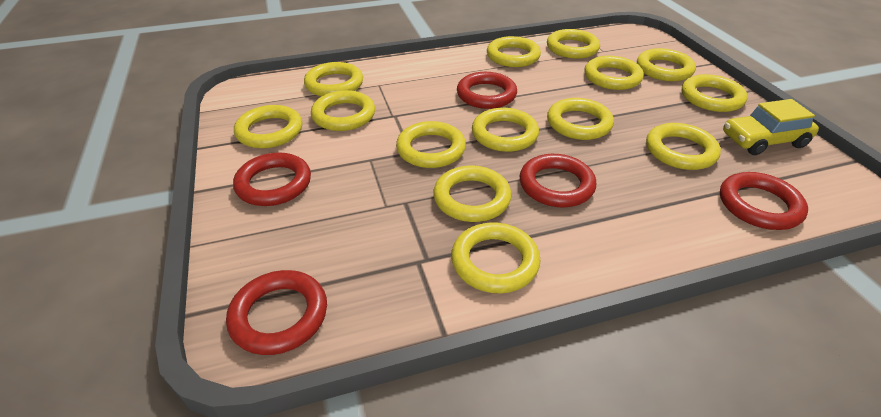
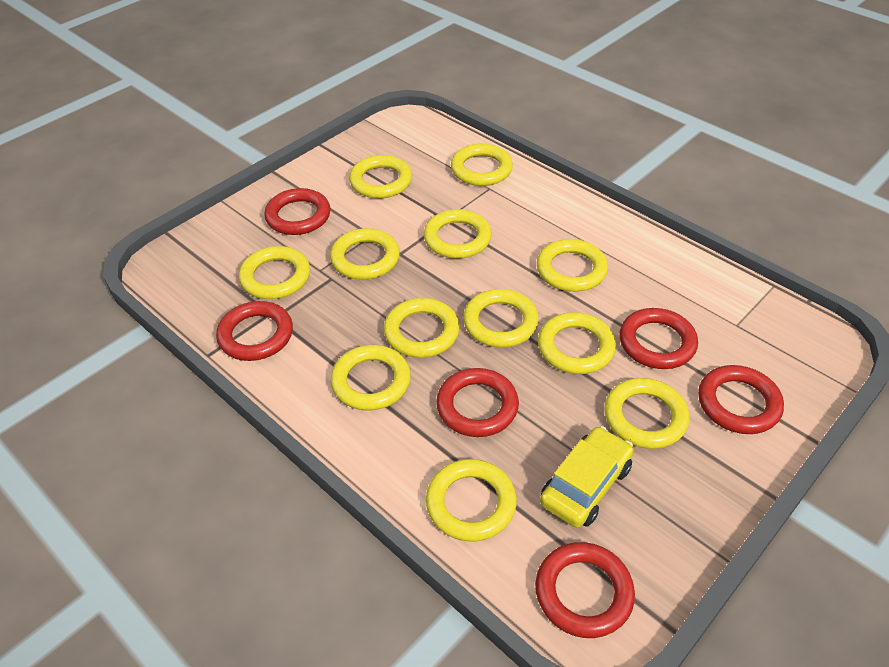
red ring: [226,270,327,355] [233,152,311,206] [457,72,517,109] [519,154,596,207] [720,172,808,230] = 5 -> [216,301,293,361] [264,188,330,235] [436,368,519,437] [535,542,635,638] [619,308,698,369] [698,365,784,434] = 6
yellow ring: [234,105,302,148] [304,62,363,97] [311,90,375,131] [396,121,466,168] [433,165,512,222] [451,222,541,293] [472,108,539,152] [487,36,541,67] [547,29,600,59] [547,98,614,140] [584,56,644,90] [637,48,696,81] [646,123,721,170] [682,74,748,112] = 14 -> [239,246,310,299] [330,228,400,280] [331,345,411,410] [349,155,412,199] [384,298,460,358] [424,209,492,259] [426,459,517,542] [451,143,513,186] [463,289,539,348] [537,239,608,292] [538,312,616,374] [604,378,690,449] = 12

